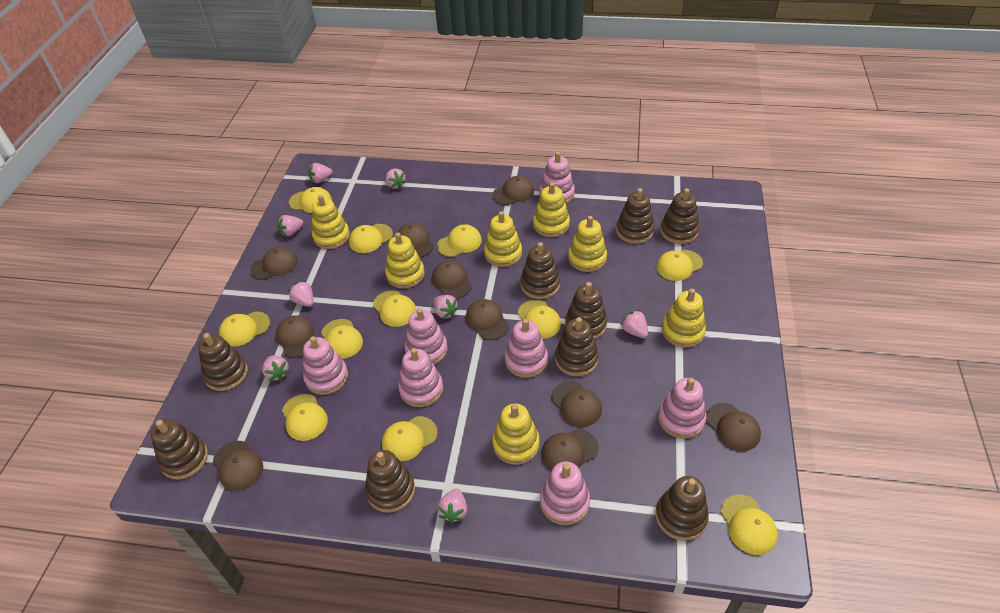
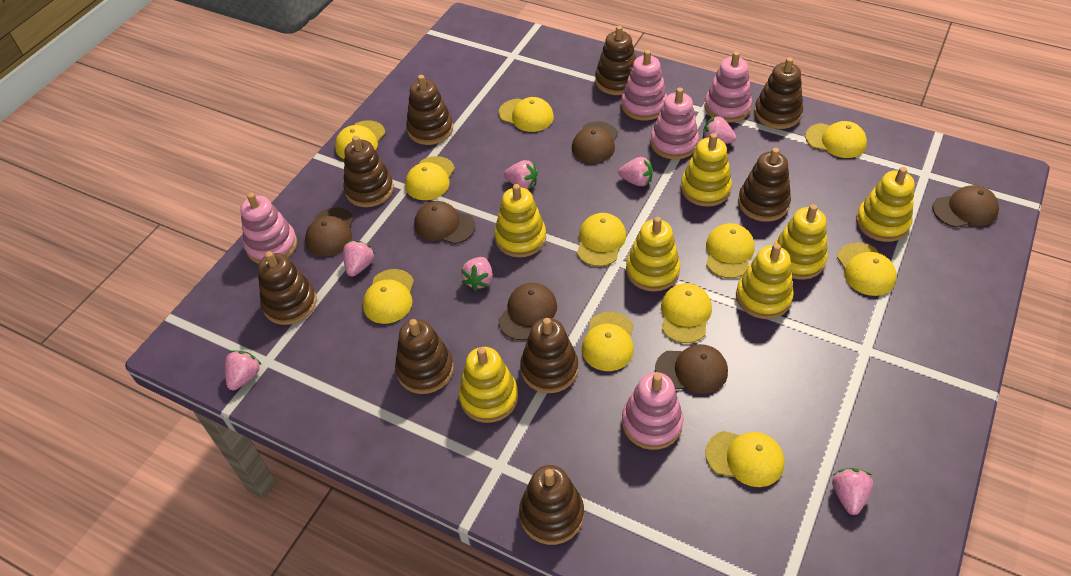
brown cap: [213,441,263,491] [250,247,298,280] [276,315,314,358] [398,223,434,258] [432,260,472,299] [466,299,509,340] [492,176,534,205] [541,429,599,471] [551,381,602,427] [706,403,761,451] = 10 -> [305,207,354,256] [414,201,475,244] [498,283,557,340] [572,121,618,163] [655,344,728,394] [933,185,999,228] = 6
pink stacking toy: [303,336,348,395] [398,348,443,407] [405,308,448,365] [505,319,548,378] [539,152,575,204] [540,462,590,525] [658,378,706,439] = 7 -> [240,193,297,264] [621,50,667,121] [622,372,683,450] [650,88,699,160] [704,51,752,123] = 5
pink strawberry: [262,355,290,381] [278,215,303,236] [288,281,314,307] [309,163,333,183] [385,169,407,189] [433,295,459,319] [437,489,467,523] [620,310,648,338] = 8 -> [225,350,262,390] [343,240,375,277] [461,257,493,291] [504,160,538,189] [618,157,653,186] [703,115,736,144] [832,468,873,515] = 7

